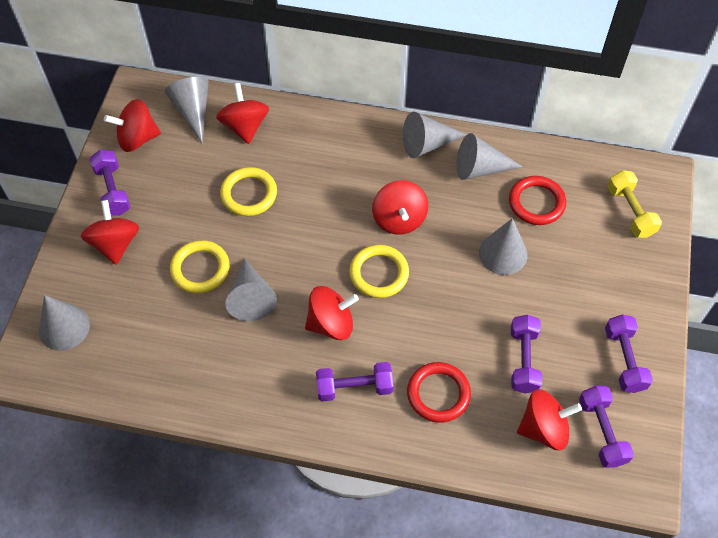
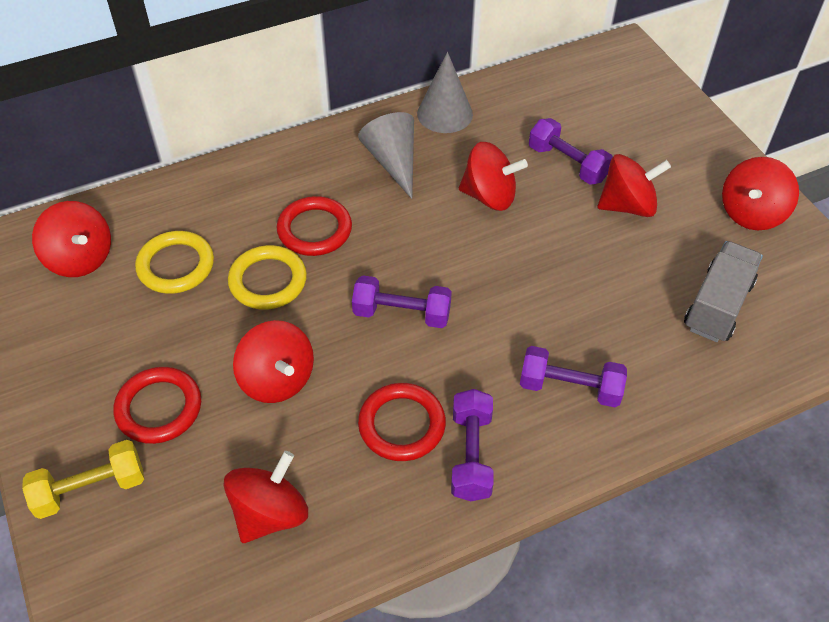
grey cone: [39,295,90,351] [165,77,209,144] [225,258,277,321] [403,112,467,158] [456,133,523,180] [479,218,527,275] = 6 -> [358,112,414,199] [417,52,473,133] = 2
grey truck: none = 0 -> [684,241,763,342] = 1
purple dumbbell: [89,150,130,216] [316,362,394,401] [511,315,542,393] [579,386,634,468] [605,314,653,393] = 5 -> [352,275,452,328] [451,389,493,501] [520,346,627,407] [529,118,613,185] = 4
red ring: [407,362,471,423] [509,176,566,225] = 2 -> [113,367,201,444] [277,196,352,256] [358,383,446,461] = 3
yellow ring: [170,240,230,294] [220,167,277,216] [349,245,409,298] = 3 -> [135,231,214,294] [228,245,307,310] = 2

